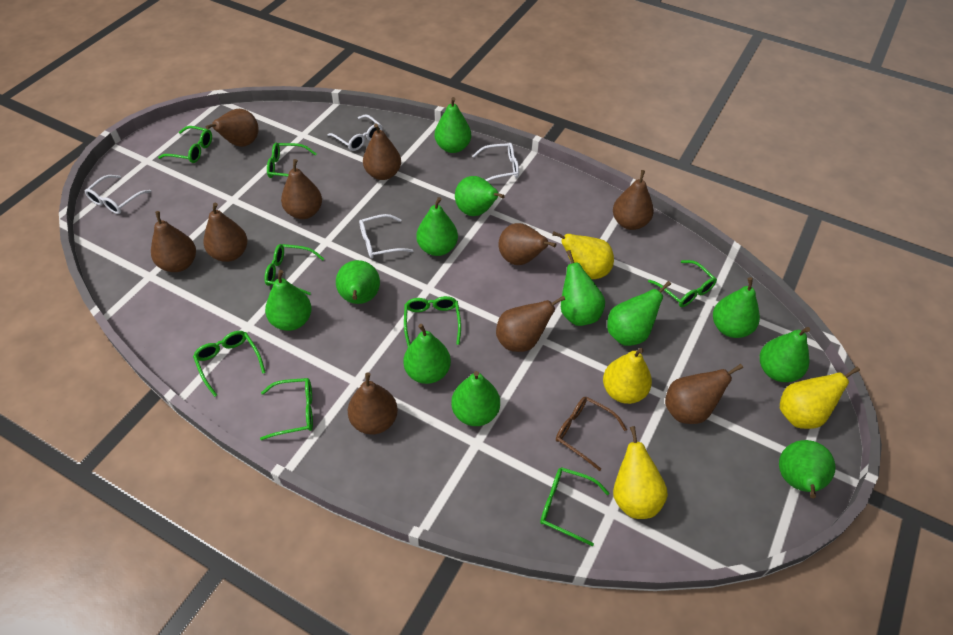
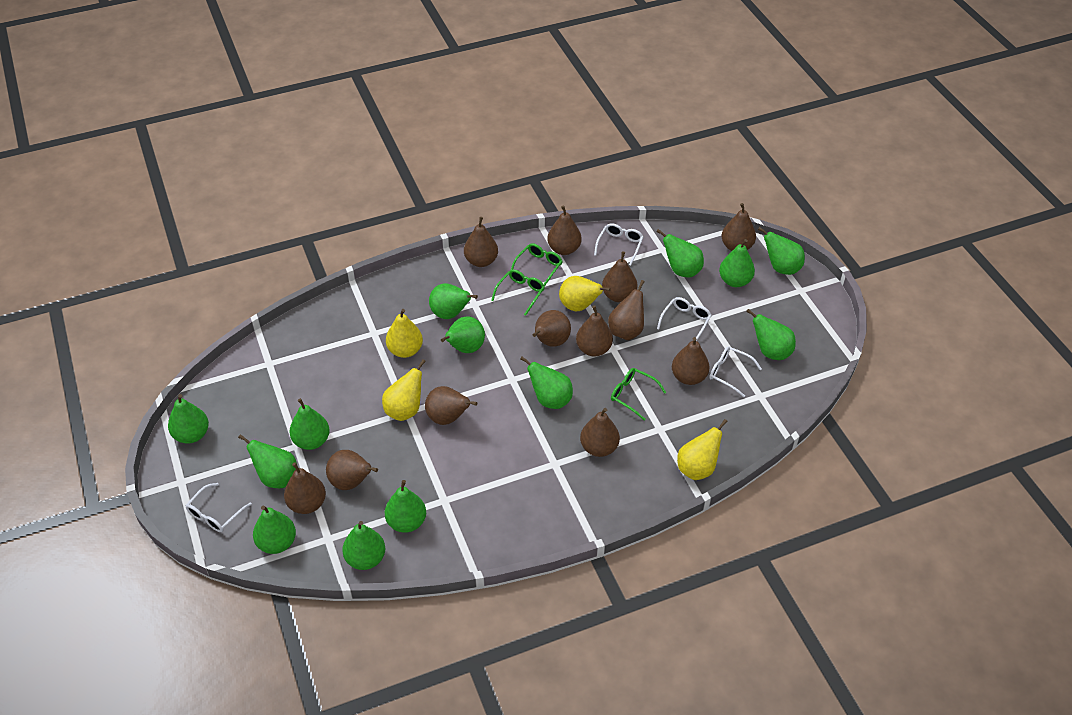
brown glasses: [556,397,627,471] = 1 -> none = 0
brown pear: [151,211,196,272] [204,203,247,262] [206,109,259,147] [281,159,322,219] [348,372,398,435] [363,124,401,180] [496,296,565,352] [498,223,556,265] [613,170,654,230] [665,364,743,424] = 10 -> [284,462,326,514] [326,450,378,490] [425,386,477,425] [464,217,498,267] [533,310,571,347] [547,205,582,255] [576,305,613,357] [580,408,620,457] [602,251,638,302] [608,280,645,340] [672,337,710,385] [722,203,756,251] = 12
green glasses: [158,126,212,163] [193,331,266,397] [260,378,313,440] [264,244,324,295] [267,143,317,178] [404,296,461,347] [540,467,609,546] [648,260,717,307] = 8 -> [491,270,545,316] [511,243,563,286] [611,368,666,420] = 3
green pear: [265,270,312,331] [336,260,380,304] [403,324,451,384] [416,197,458,256] [435,97,471,153] [451,371,500,426] [455,176,505,216] [561,250,605,326] [607,281,671,346] [713,277,760,338] [760,327,810,382] [779,440,836,498] = 12 -> [168,394,209,444] [238,434,297,488] [253,506,296,554] [289,398,330,450] [342,521,385,570] [385,480,426,533] [429,283,478,319] [441,316,485,353] [520,357,573,409] [657,229,704,277] [719,239,755,287] [746,309,796,360] [758,227,805,275] = 13

